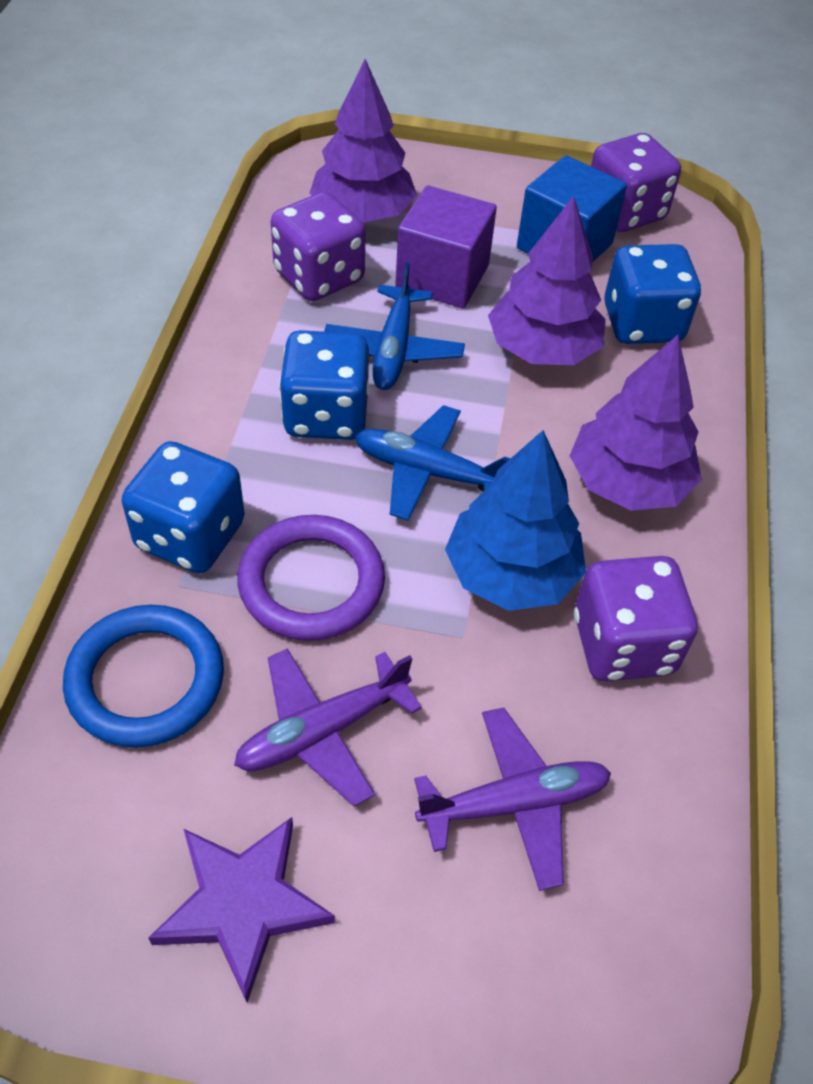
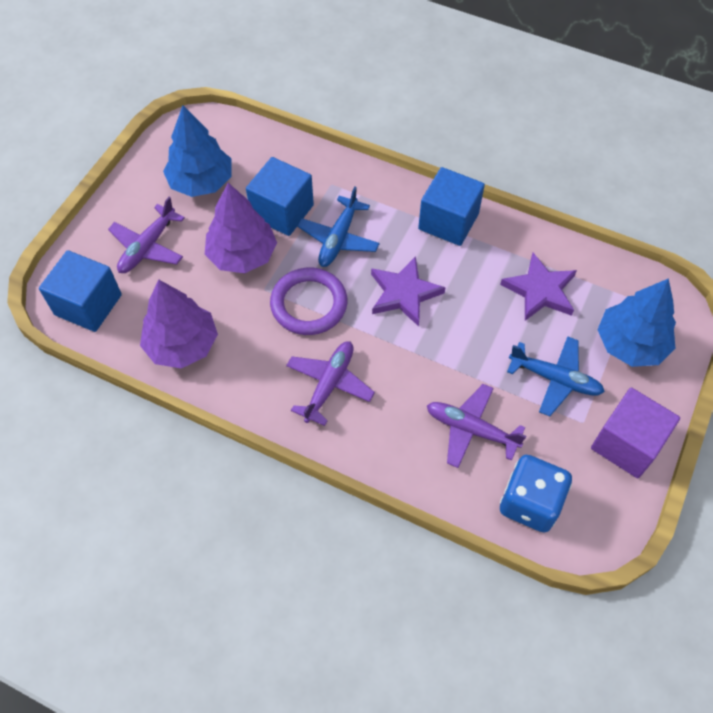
blue cube: [517,155,627,262] = 1 -> [39,250,122,332] [246,157,314,236] [418,167,485,246] = 3
blue dice: [122,441,245,573] [279,330,369,440] [604,244,701,344] = 3 -> [500,455,572,532] = 1
blue ring: [63,605,224,748] = 1 -> none = 0
blue tree: [445,430,586,611] = 1 -> [163,105,232,197] [598,278,676,367] = 2
purple dice: [271,192,366,301] [574,556,698,681] [591,133,681,232] = 3 -> none = 0
purple plane: [234,648,422,807] [414,708,611,891] = 2 -> [108,197,185,273] [286,341,375,426] [427,384,526,468] = 3
purple star: [148,817,335,1003] = 1 -> [371,256,446,327] [500,253,577,321] = 2
purple tree: [310,59,417,223] [488,196,606,365] [570,335,702,511] = 3 -> [140,279,218,368] [205,183,277,273] = 2

